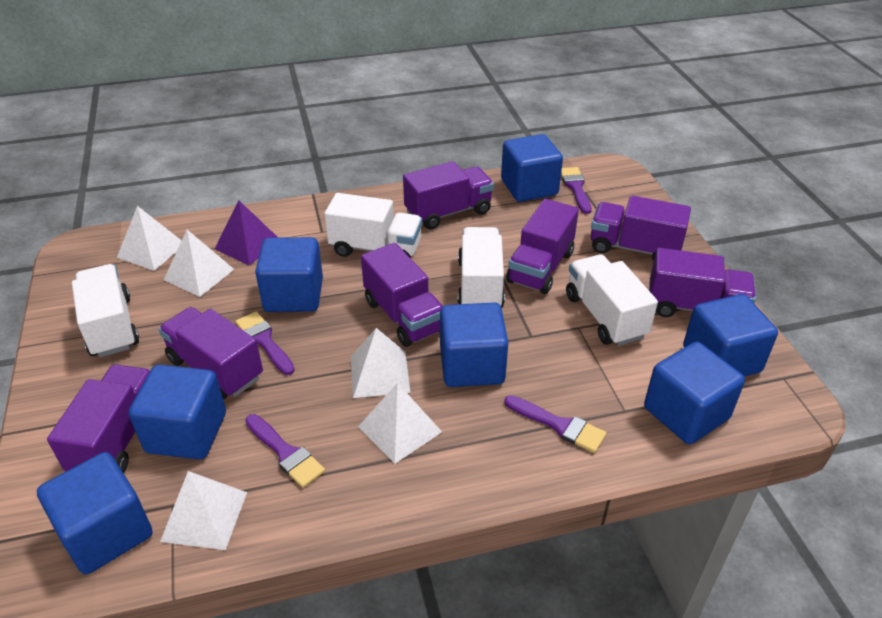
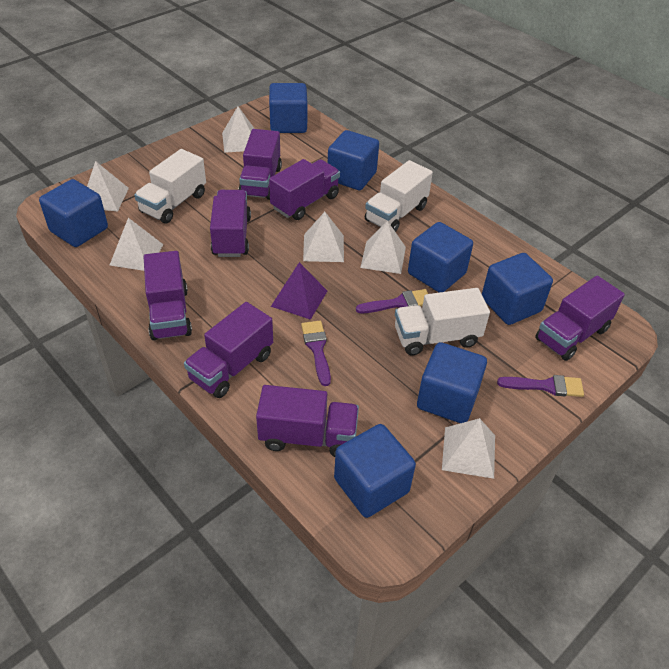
purple brush: [235,311,295,375] [245,414,325,488] [504,395,606,453] [561,167,592,214] = 4 -> [301,321,331,386] [356,289,428,313] [497,375,584,397] = 3
white pyramid: [117,206,182,271] [160,471,247,550] [164,230,235,297] [351,328,411,398] [358,383,442,464] = 5 -> [87,161,129,211] [109,218,163,271] [222,106,255,153] [303,212,344,262] [360,221,406,274] [442,418,495,479] = 6
white truck: [72,264,139,357] [324,193,422,258] [458,227,505,308] [566,254,658,346] = 4 -> [134,149,206,223] [365,160,433,232] [395,288,490,355] = 3

